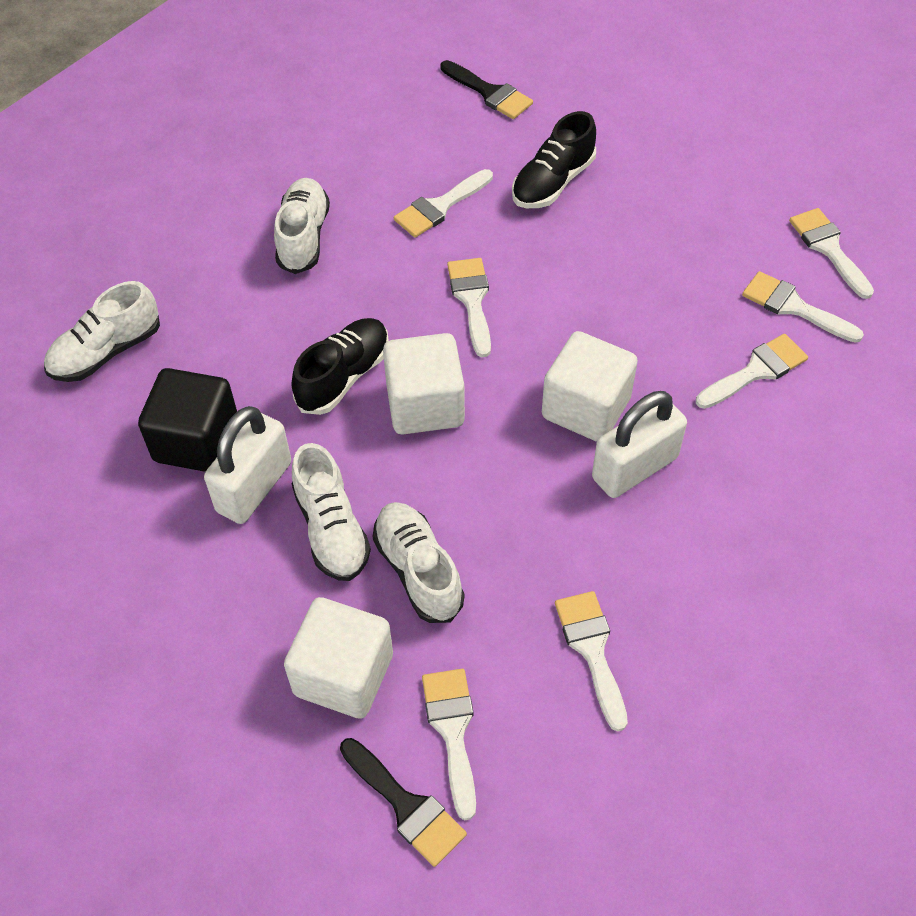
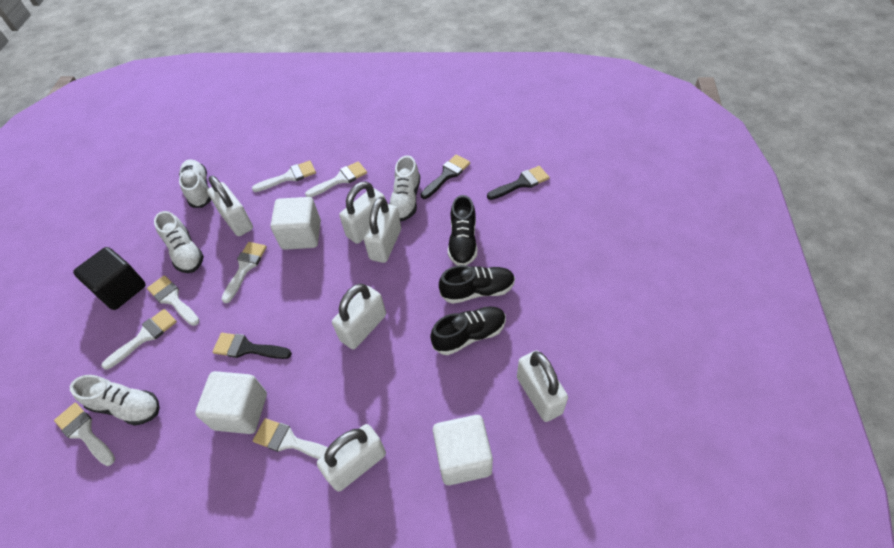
black brush: [340,738,467,867] [441,60,533,119] = 2 -> [212,333,292,359] [421,154,470,199] [487,166,550,200] = 3
black shoe: [291,318,389,415] [512,111,596,208] = 2 -> [430,307,506,355] [439,265,515,304] [448,195,477,266] = 3
white padlock: [204,406,291,524] [592,391,687,498] = 2 -> [207,176,253,236] [317,424,386,492] [332,284,386,349] [339,181,385,244] [364,197,401,263] [517,351,568,422] = 6

